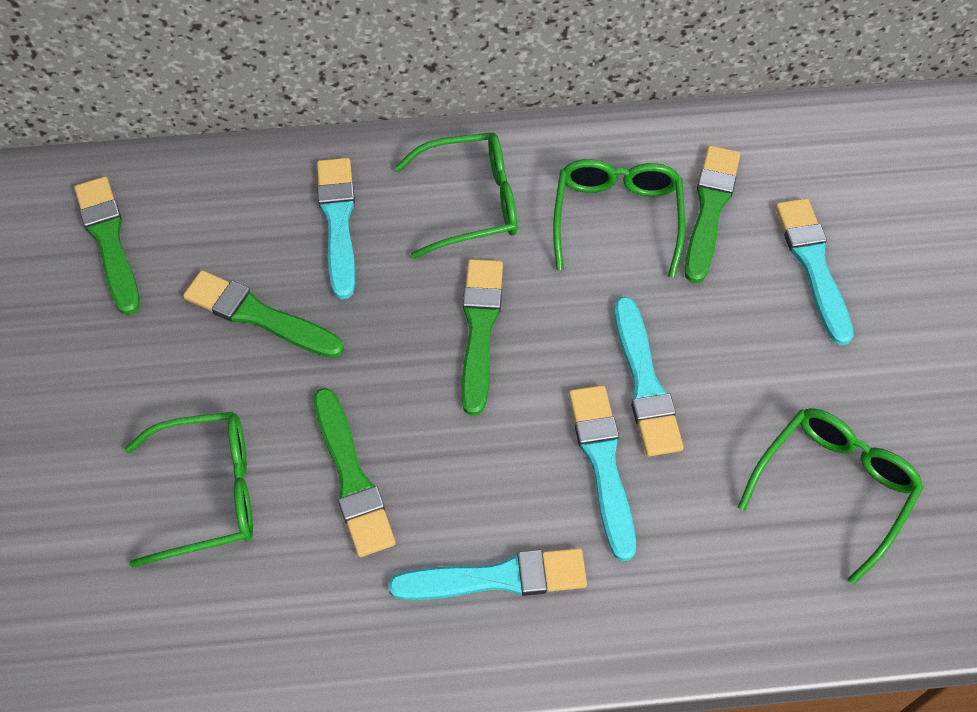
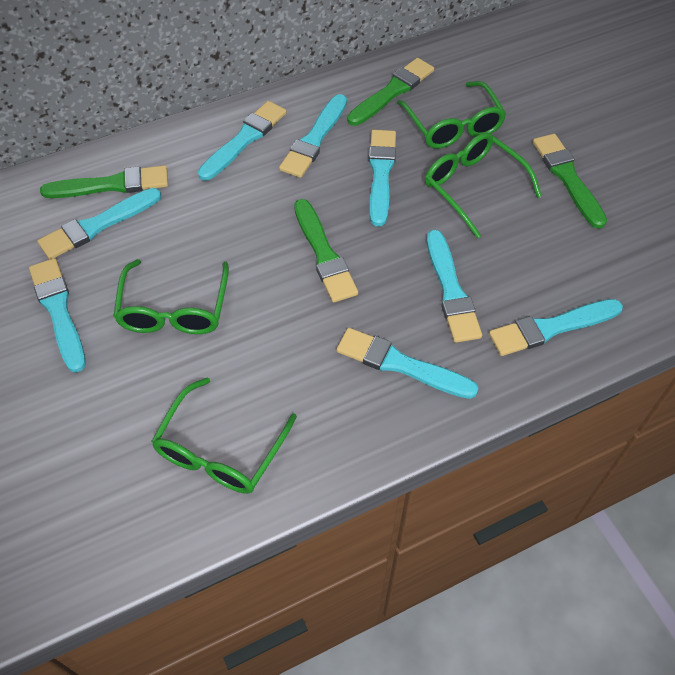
green brush: [74,177,140,315] [183,270,344,358] [314,388,396,557] [462,259,503,416] [685,145,740,284] = 5 -> [40,165,168,198] [294,199,358,303] [347,58,434,126] [533,134,607,229] = 4
turquoise brush: [317,158,355,299] [389,548,587,600] [569,385,636,561] [614,296,684,456] [776,198,854,345] = 5 -> [29,258,86,373] [37,188,161,259] [198,101,286,181] [279,94,347,178] [336,328,479,399] [369,130,396,227] [427,230,482,343] [489,299,623,356] = 8

